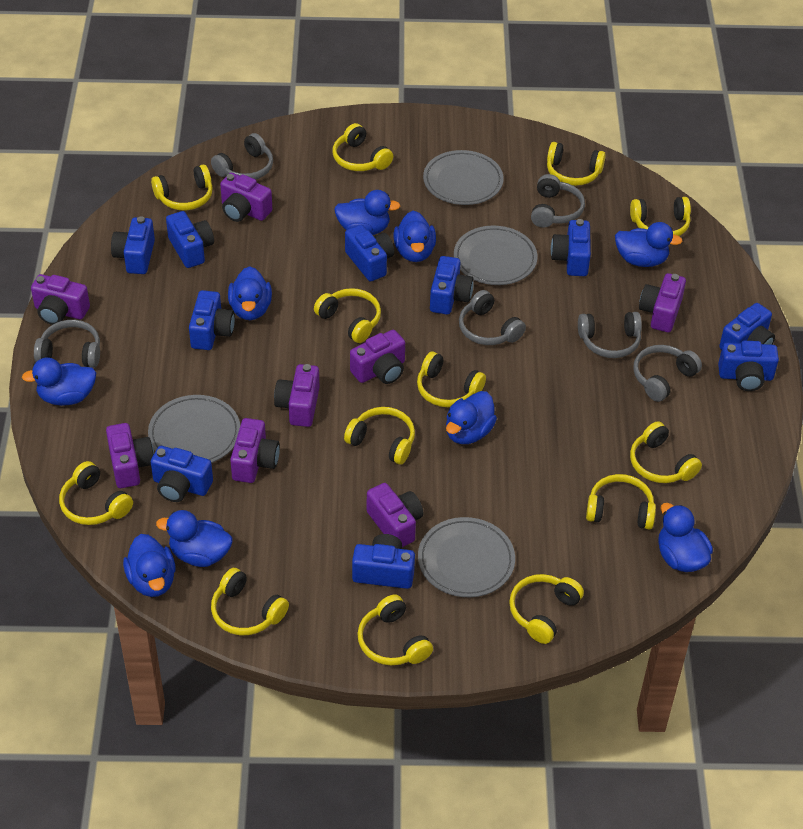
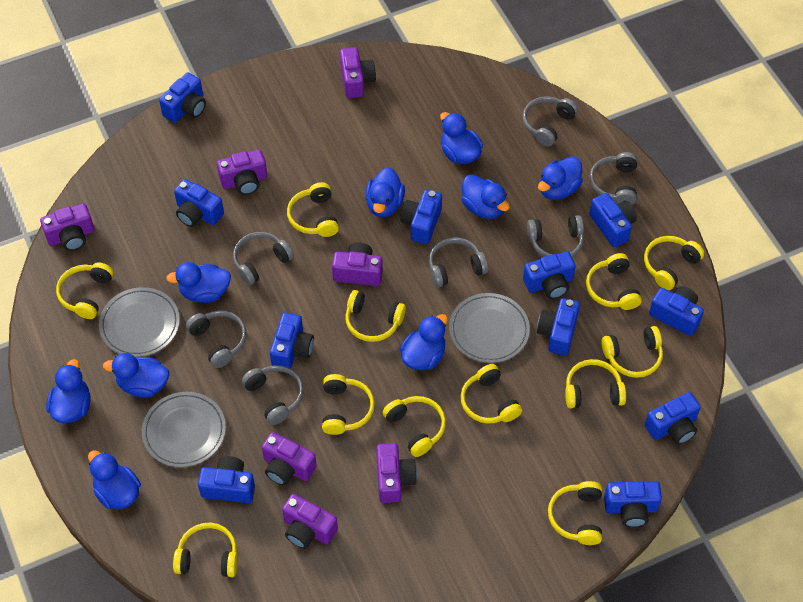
blue camera: [111,216,155,274] [151,446,213,502] [166,211,214,268] [189,290,235,350] [345,225,394,281] [352,534,415,589] [430,256,474,315] [551,219,591,276] [718,341,779,391] [719,303,775,350] = 10 -> [159,72,206,123] [174,179,224,227] [198,456,255,503] [270,312,314,369] [400,190,442,244] [523,251,575,299] [537,298,580,356] [590,193,637,247] [604,481,662,527] [645,392,701,445] [649,286,704,336] = 11
grey headphones: [34,320,100,368] [211,133,273,180] [459,290,526,345] [531,174,585,228] [578,312,642,358] [633,345,702,402] = 6 -> [186,310,247,368] [233,232,294,286] [242,365,304,425] [429,237,488,287] [522,96,578,147] [527,215,584,257] [589,152,637,205] = 7
grey plate: [148,395,240,463] [418,517,515,597] [423,150,504,205] [454,226,538,285] = 4 -> [99,287,180,357] [142,392,226,467] [449,293,530,363] = 3
purple camera: [31,274,90,325] [106,423,154,488] [220,173,272,222] [230,418,280,483] [274,364,319,427] [350,330,405,384] [367,483,423,547] [639,273,686,332] = 8 -> [40,204,94,251] [217,150,267,195] [262,432,317,486] [282,494,338,549] [332,243,383,286] [340,47,376,98] [376,443,417,503] = 7
yellow headphones: [59,461,133,525] [151,165,213,210] [211,568,289,635] [314,288,381,343] [333,123,393,171] [344,407,415,464] [357,594,433,665] [417,351,486,407] [509,574,584,644] [547,142,606,186] [586,474,656,529] [630,197,691,236] [630,421,702,483] = 13 -> [56,262,114,319] [173,523,238,577] [287,182,339,237] [322,374,375,435] [345,290,406,342] [383,396,446,457] [460,364,522,424] [548,481,602,545] [565,359,626,408] [586,253,642,310] [601,326,663,378] [644,236,704,290] = 12

